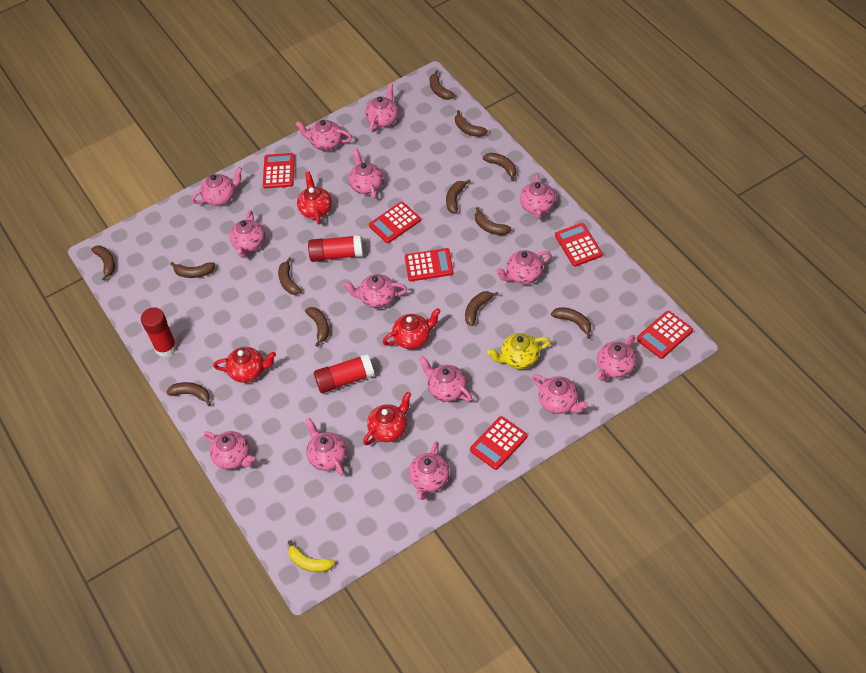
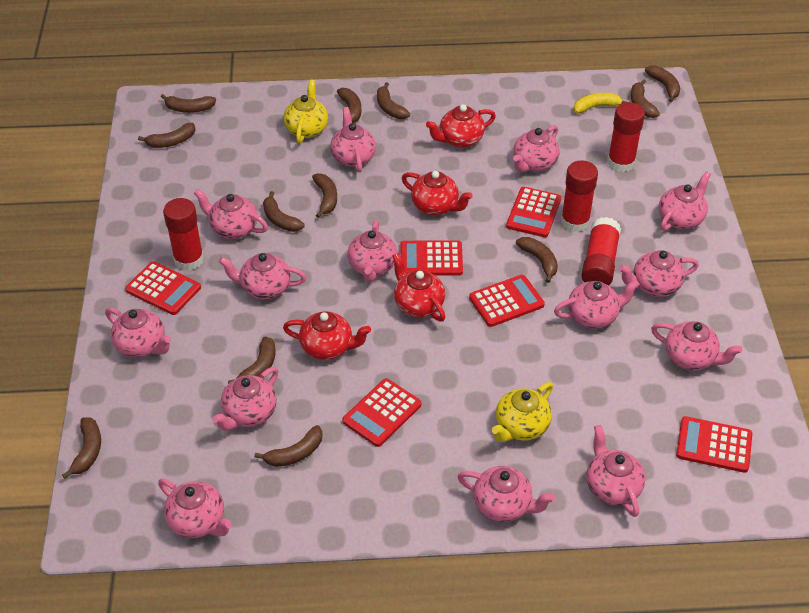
red glue stick: [141,307,177,357] [308,235,363,262] [314,354,374,393] = 3 -> [163,198,204,271] [561,160,598,232] [581,217,621,286] [607,102,645,172] = 4
yellow teapot: [487,333,551,369] = 1 -> [283,80,328,143] [492,382,553,442] = 2

